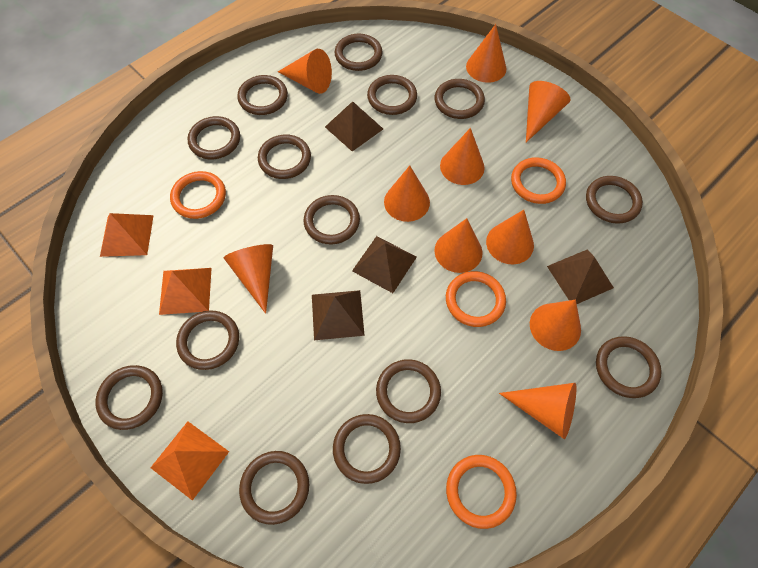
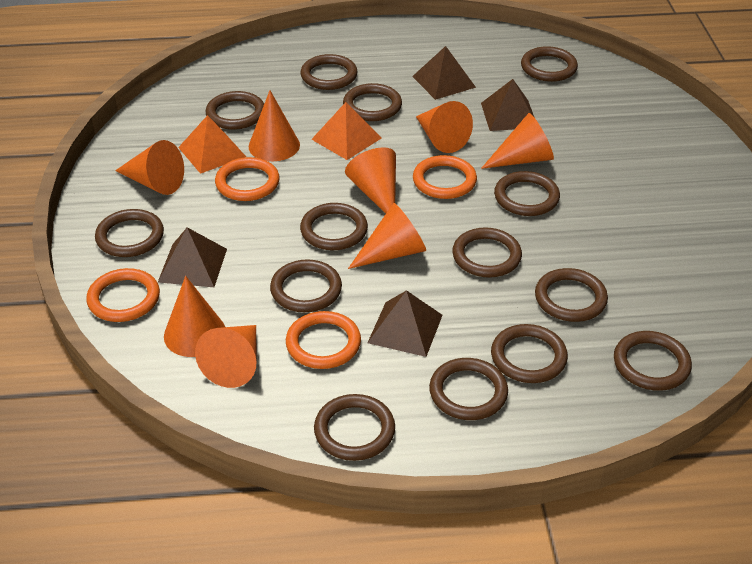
orange cone: [224,244,273,314] [278,49,332,94] [384,166,430,222] [434,218,482,273] [440,128,485,185] [466,24,506,83] [486,210,534,265] [499,383,576,439] [526,81,570,142] [530,300,581,351] = 10 -> [115,140,184,195] [164,276,225,357] [195,325,257,388] [248,90,300,161] [345,147,396,214] [348,203,426,269] [416,101,473,153] [481,113,554,169] = 8
orange pyramid: [100,213,154,257] [151,421,229,501] [159,268,212,315] = 3 -> [178,115,246,174] [311,102,381,160] = 2

